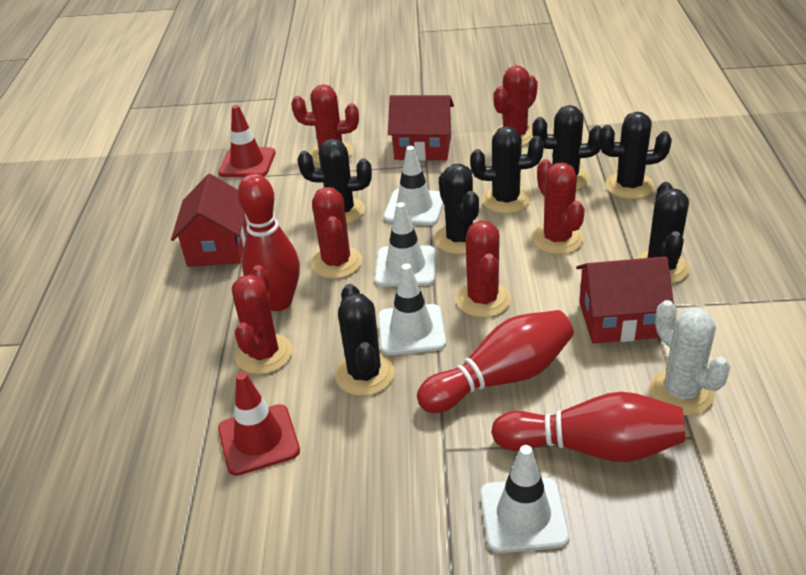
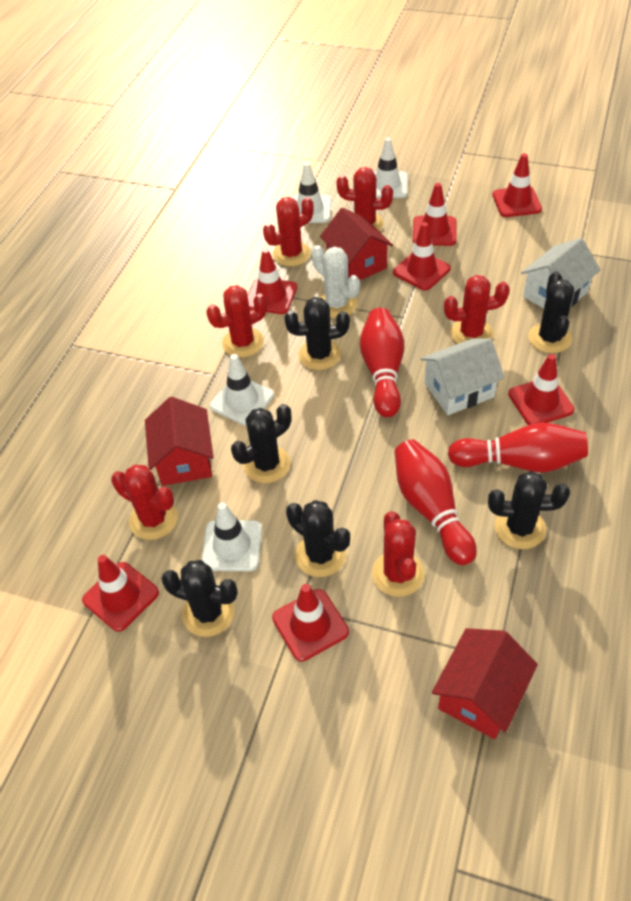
black cactus: [298,138,372,224] [335,284,395,396] [435,164,479,255] [470,126,544,214] [532,105,602,190] [599,112,672,199] [636,182,690,284] = 7 -> [161,560,238,637] [231,404,291,483] [284,297,350,370] [286,500,350,577] [488,471,570,549] [528,271,574,353] = 6
red traffic cone: [218,105,276,177] [218,372,300,476] = 2 -> [82,555,159,632] [248,248,297,314] [272,584,349,662] [393,222,451,290] [413,183,457,246] [492,153,542,217] [508,354,575,425] = 7
white house: none = 0 -> [420,338,505,415] [521,238,601,309] = 2

